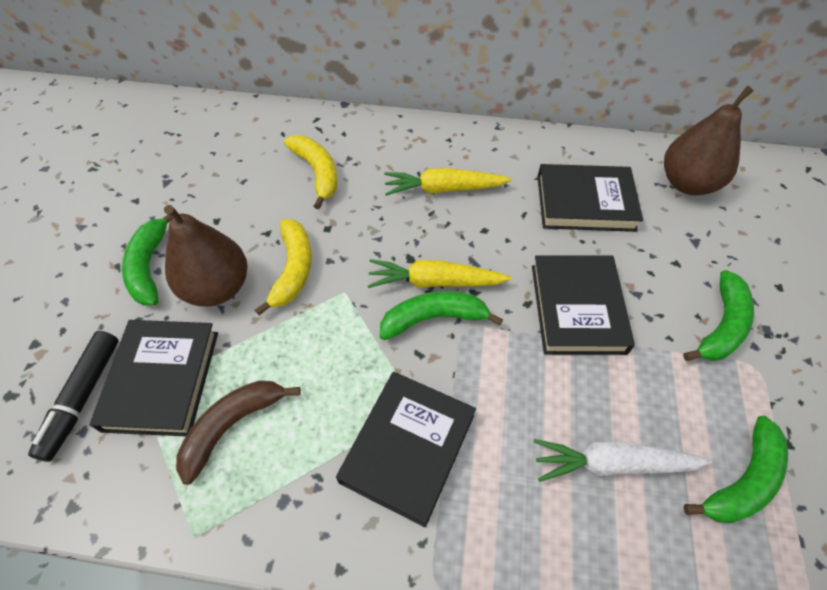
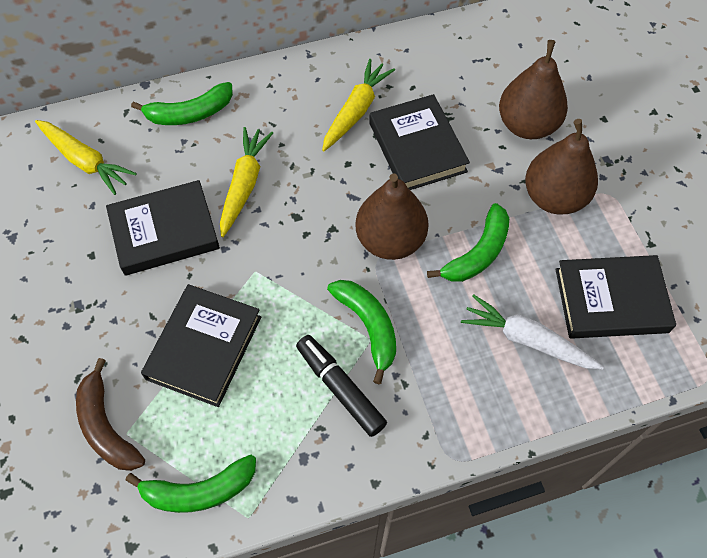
brown pear: [164,205,248,306] [664,86,754,195] = 2 -> [355,174,429,260] [499,40,568,139] [525,119,598,215] = 3
yellow banana: [255,219,312,315] [284,135,338,209] = 2 -> none = 0
yellow carrot: [368,259,512,288] [384,168,512,196] = 2 -> [35,120,137,195] [220,127,273,237] [322,59,395,151] = 3

